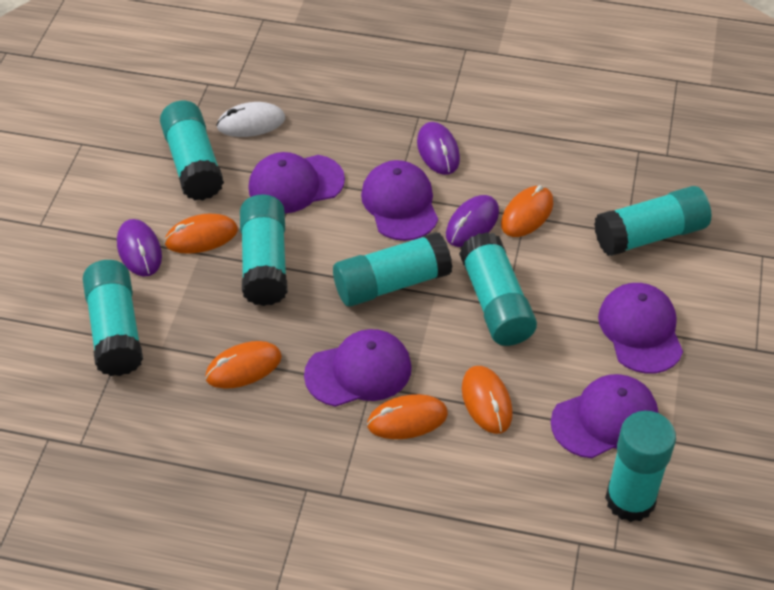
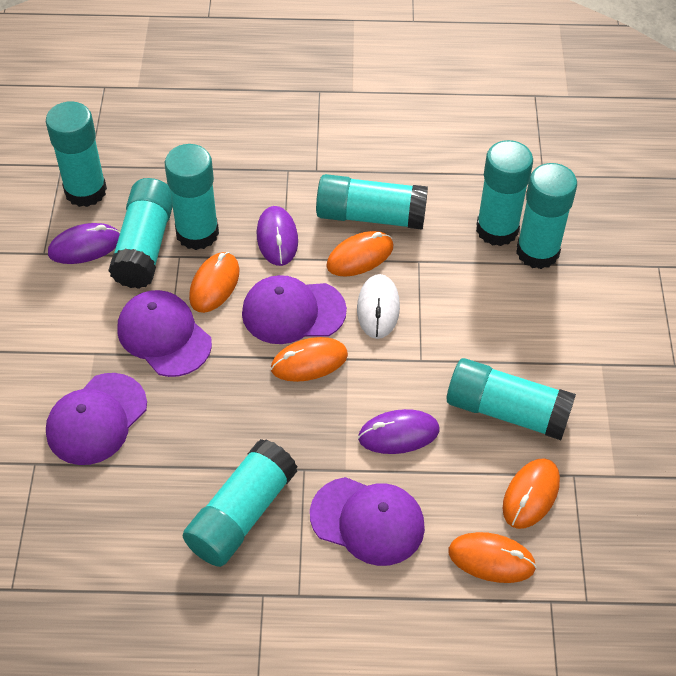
purple cap: [248,152,345,213] [304,329,411,407] [361,160,438,241] [551,374,658,458] [598,283,683,374] = 5 -> [46,373,147,465] [117,290,212,377] [242,275,347,344] [310,477,425,566] = 4
turquoise glue stick: [83,260,143,376] [160,101,224,201] [240,194,288,306] [333,232,453,307] [459,232,537,346] [594,186,711,256] [605,411,676,522] = 7 -> [46,101,107,207] [108,178,173,289] [165,144,219,250] [182,439,298,567] [316,174,428,230] [447,358,576,440] [476,140,533,246] [516,163,577,269] = 8

